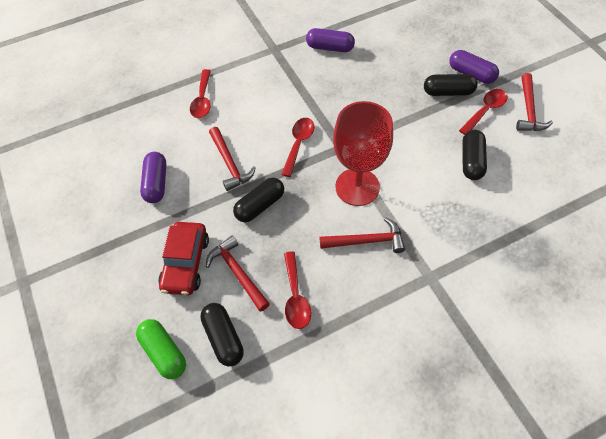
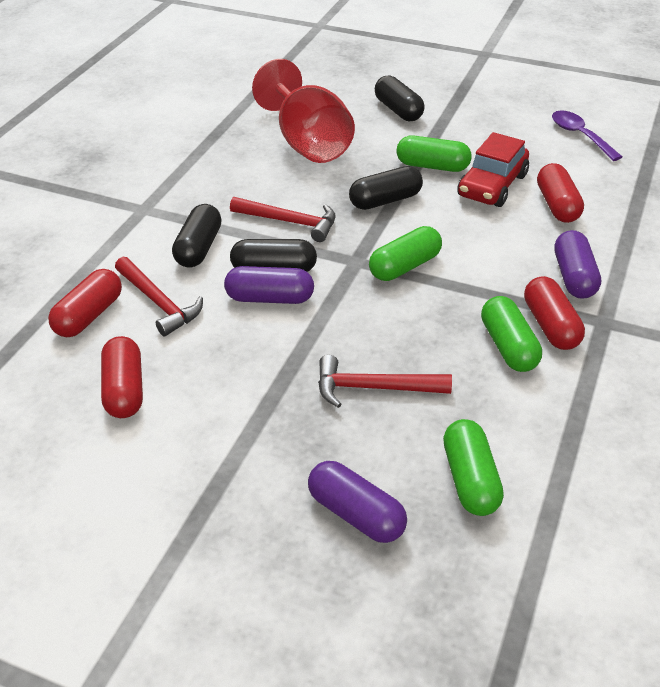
green capsule: [136,319,186,379] = 1 -> [369,226,442,281] [396,135,472,172] [443,419,504,516] [481,296,542,372] = 4
purple spoon: none = 0 -> [552,110,622,161] = 1
red capsule: none = 0 -> [48,269,122,337] [101,336,143,418] [524,276,585,350] [537,163,584,223] = 4
red hammer: [206,235,270,312] [209,127,256,191] [320,217,405,253] [516,73,553,131] = 4 -> [115,257,203,336] [230,197,336,242] [318,355,452,408] = 3
red spoon: [190,69,211,118] [281,118,314,177] [284,252,311,329] [459,89,508,135] = 4 -> none = 0

